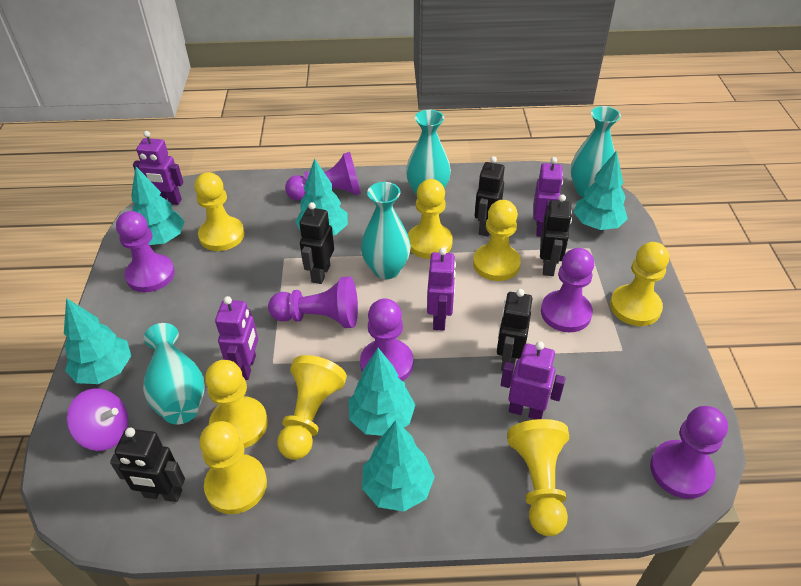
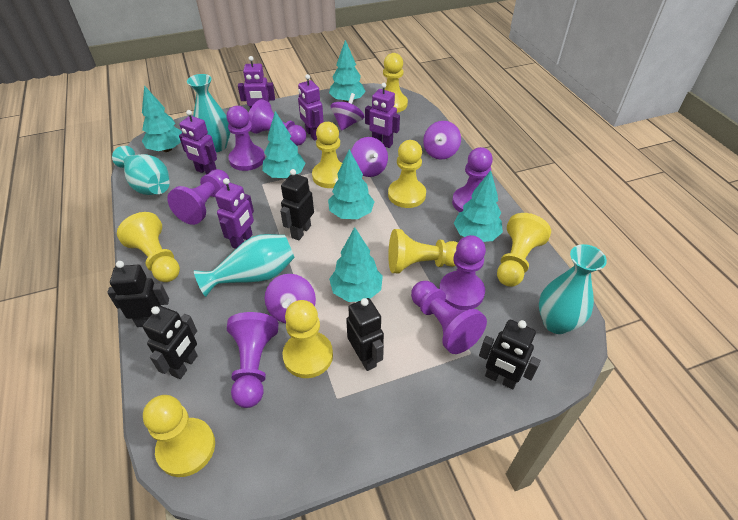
purple pawn: [116,211,175,292] [268,276,358,328] [285,152,361,200] [360,298,413,381] [541,248,594,332] [650,406,728,499] = 6 -> [167,169,229,225] [227,106,265,171] [227,312,279,408] [249,99,306,146] [411,281,487,354] [439,235,486,310] [452,147,493,212] = 7
purple spinning top: [67,388,128,451] = 1 -> [265,274,316,323] [331,93,365,131] [351,137,388,177] [423,121,461,160] = 4

